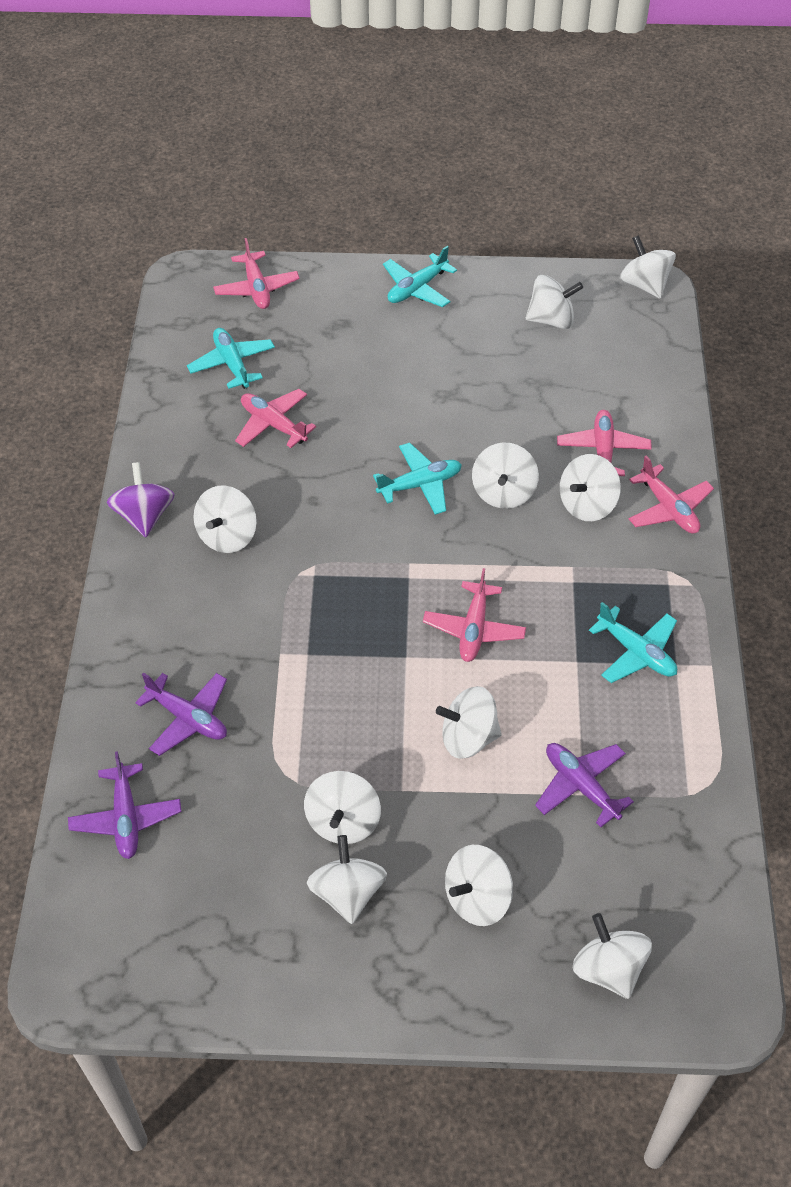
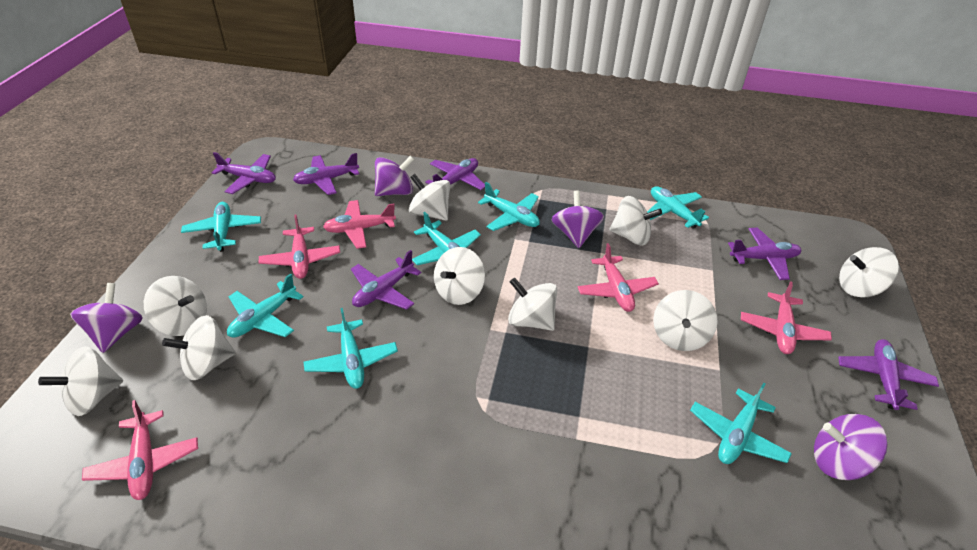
purple plane: [68,751,182,859] [135,673,227,756] [535,743,634,827] = 3 -> [212,152,276,194] [293,153,359,195] [351,250,421,310] [425,158,485,190] [728,228,801,280] [838,339,939,410] = 6
purple spinning top: [107,462,175,537] = 1 -> [70,283,143,353] [375,155,414,196] [552,190,604,248] [814,414,887,480] = 4
turquoise plane: [187,328,275,389] [373,443,462,515] [383,246,457,307] [589,602,677,683] = 4 -> [181,202,261,252] [227,274,304,338] [303,308,398,389] [412,212,481,265] [478,182,540,231] [647,186,709,229] [690,383,792,464] = 7
white spinning top: [193,486,257,553] [304,771,381,844] [307,835,387,924] [436,686,502,759] [445,845,513,926] [472,443,539,509] [526,275,583,329] [560,454,621,521] [573,913,652,999] [620,235,676,299] = 10 -> [38,346,123,416] [144,276,207,336] [162,315,236,380] [409,174,450,221] [434,247,485,305] [508,278,557,331] [609,196,662,246] [653,290,718,351] [839,247,899,298] = 9

